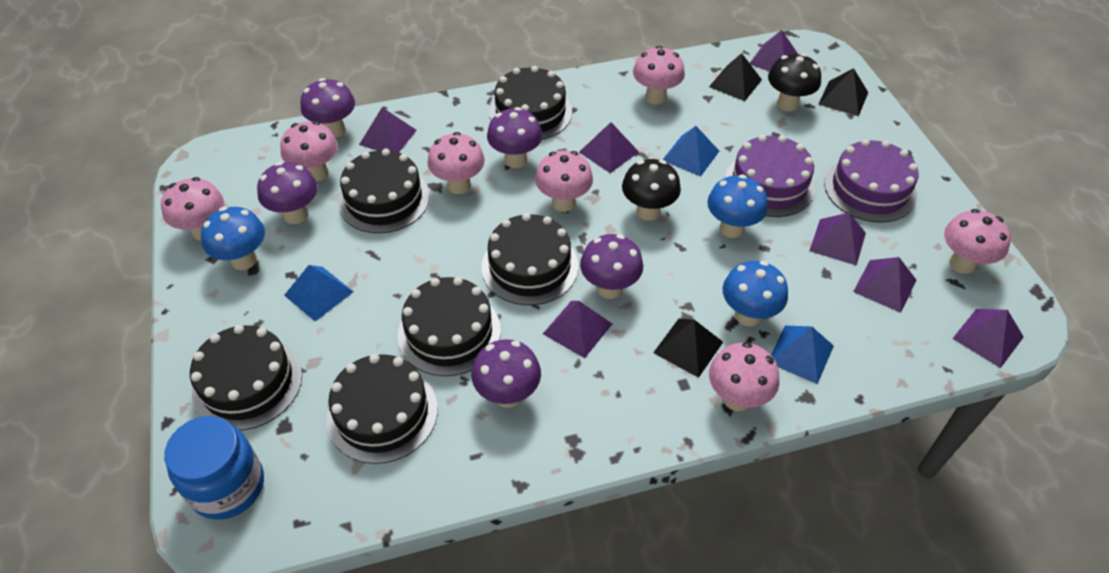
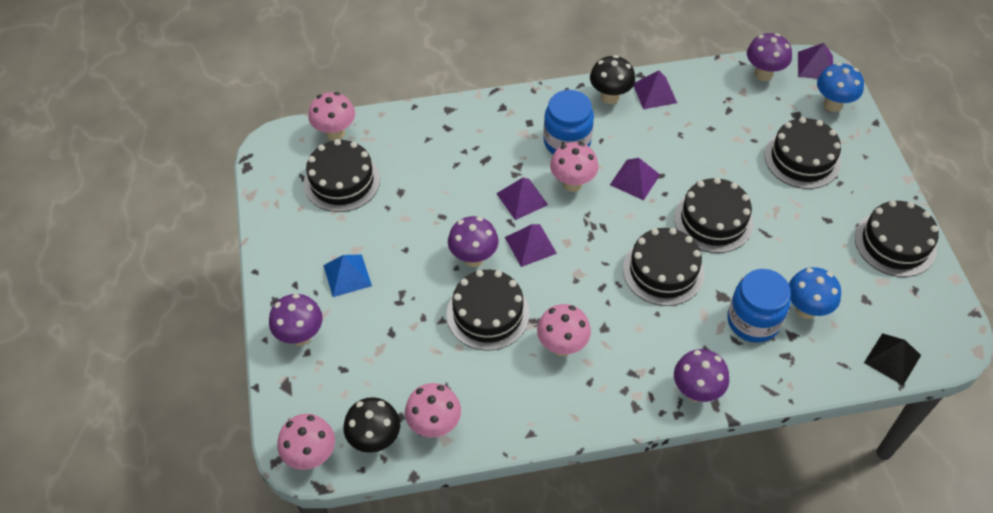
black pyramid: [653,319,723,378] [709,53,762,101] [818,68,868,116] = 3 -> [864,333,921,385] = 1
blue jar: [164,416,264,520] = 1 -> [543,90,594,154] [727,269,791,343] = 2
blue mushroom: [201,207,265,270] [707,174,768,238] [723,261,788,326] = 3 -> [789,267,841,319] [817,63,864,112] = 2
blue pyramid: [284,265,354,321] [663,126,719,177] [771,326,834,384] = 3 -> [323,255,372,297] = 1
pink mushroom: [161,177,224,240] [280,121,338,182] [428,132,485,194] [535,150,593,212] [633,46,685,105] [709,342,779,411] [944,209,1011,274] = 7 -> [277,414,335,470] [308,92,355,141] [405,383,461,437] [537,304,591,356] [550,142,598,192] = 5
purple cake: [725,135,815,217] [824,139,919,223] = 2 -> none = 0
purple mushroom: [257,162,318,224] [301,78,355,138] [472,339,541,408] [487,107,543,168] [580,234,643,299] = 5 -> [269,294,323,346] [448,216,498,267] [674,349,729,402] [747,33,792,81] = 4
purple pyramid: [359,107,417,152] [543,301,612,358] [579,122,639,173] [750,30,798,71] [809,212,866,266] [853,257,916,313] [952,309,1024,368] = 7 -> [496,178,548,220] [505,224,557,267] [610,158,660,200] [634,70,677,109] [798,43,833,79] = 5

